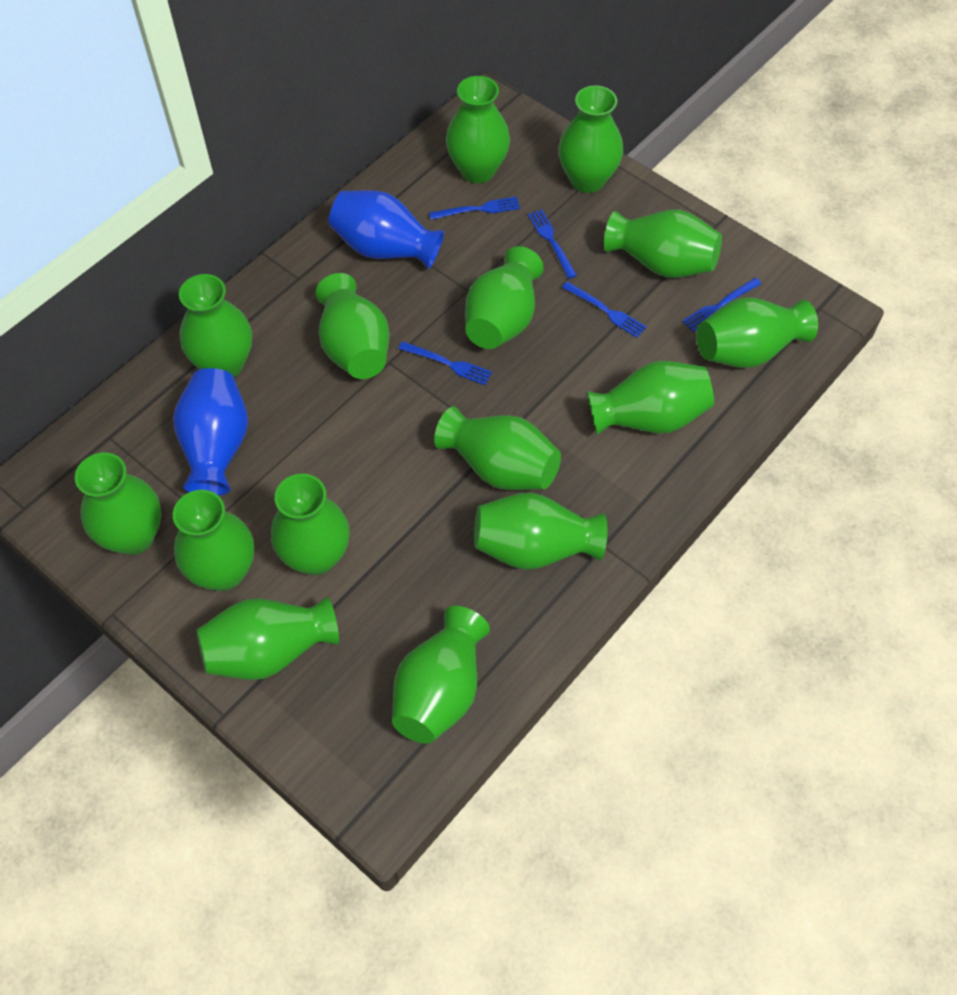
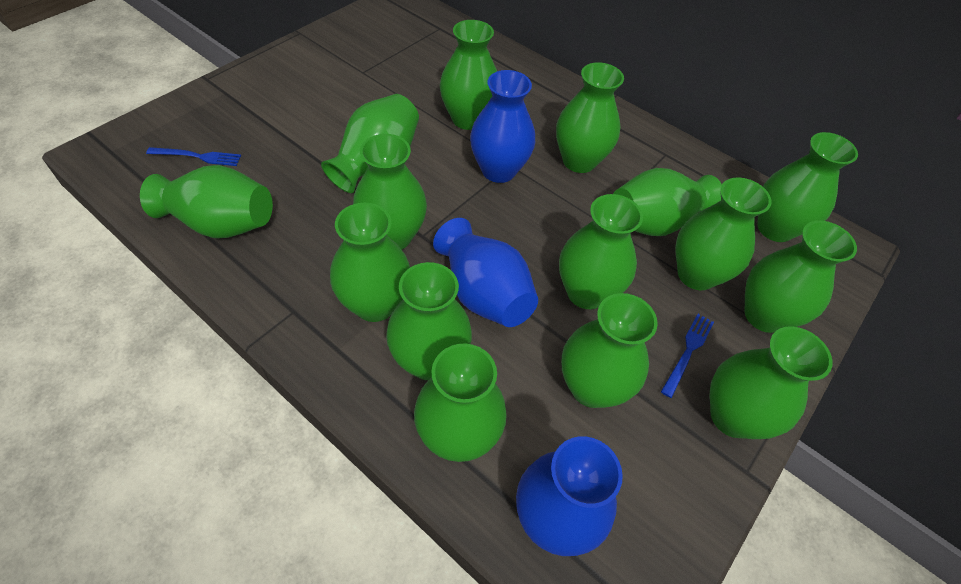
blue fork: [398,341,492,385] [429,197,520,220] [528,209,577,279] [562,281,647,338] [682,278,761,332] = 5 -> [146,147,241,166] [661,314,714,398] = 2
blue vase: [173,368,248,496] [328,190,444,269] = 2 -> [433,218,538,327] [470,70,535,183] [516,436,623,556] = 3

